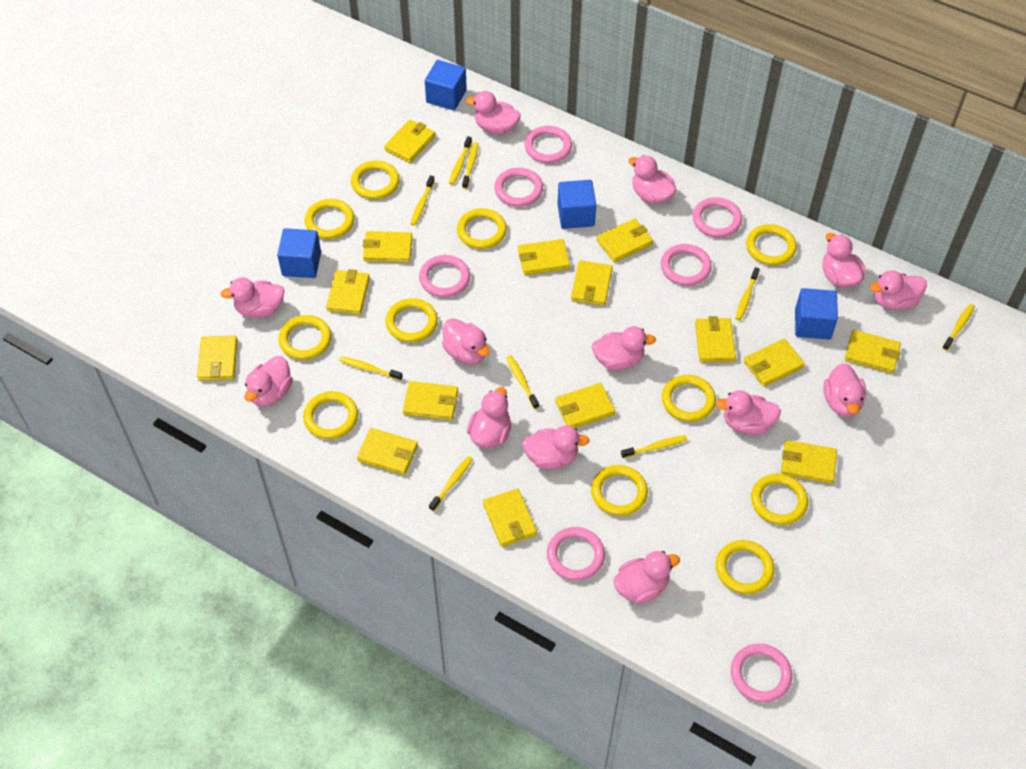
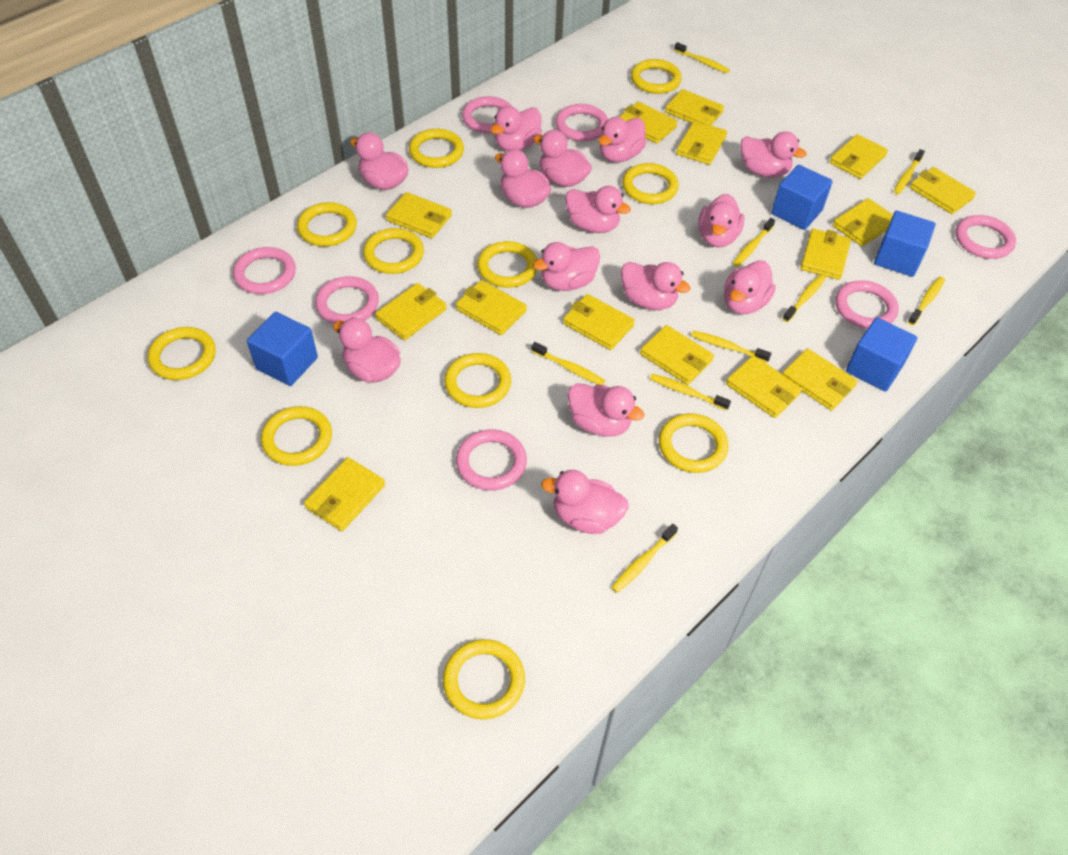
pink duck: [221,277,285,318] [244,356,293,407] [442,318,490,364] [466,91,521,134] [467,387,511,448] [522,425,590,469] [592,326,656,370] [613,551,680,604] [628,155,677,204] [716,390,781,435] [822,233,866,288] [823,363,866,417] [870,270,927,310] = 13 -> [333,317,401,383] [350,132,409,190] [490,106,542,151] [495,149,551,208] [533,130,592,187] [533,242,600,291] [541,470,629,534] [565,186,631,233] [568,383,644,437] [598,117,646,162] [621,262,691,310] [698,194,744,247] [724,261,776,314] [740,131,807,178] = 14

